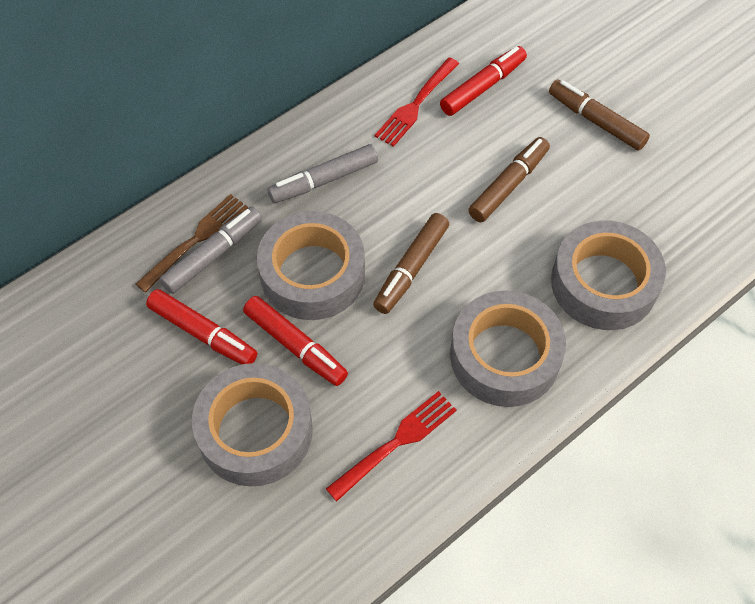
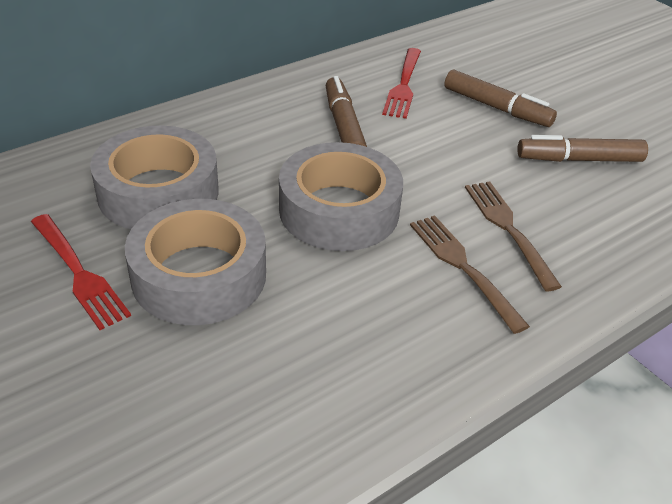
brown fork: [136,194,248,293] = 1 -> [410,215,530,334] [465,181,562,291] = 2
grey marker: [159,207,262,294] [267,144,378,203] = 2 -> none = 0
grey tape: [192,363,313,486] [257,211,365,320] [450,291,566,407] [551,220,666,330] = 4 -> [90,126,219,229] [125,199,266,325] [279,142,403,251] = 3
red marker: [146,289,257,364] [243,296,348,386] [440,46,527,116] = 3 -> none = 0

